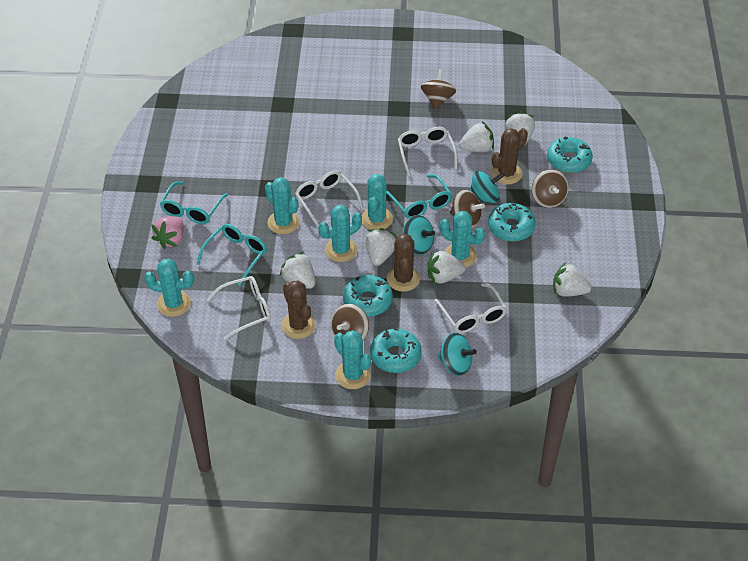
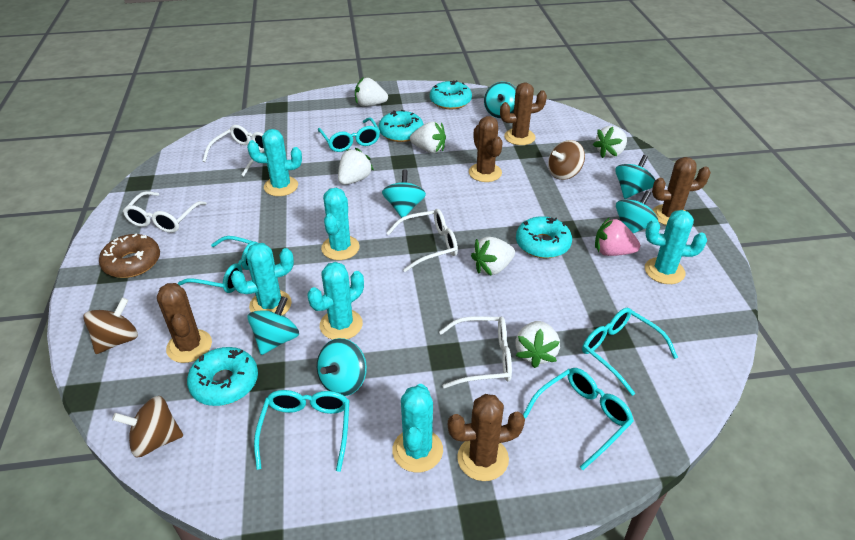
brown cactus: [281,281,316,339] [387,234,420,292] [491,128,528,184] = 3 -> [157,283,212,363] [448,394,525,481] [469,116,503,182] [500,82,547,145] [652,157,711,225] = 5
brown donut: none = 0 -> [99,234,160,278] = 1
brown spinning top: [331,304,369,340] [421,69,456,110] [450,190,485,228] [532,169,569,208] = 4 -> [83,298,138,354] [112,396,183,457] [548,140,585,180] = 3
turquoise glasses: [160,181,228,224] [197,224,267,286] [386,174,452,219] = 3 -> [178,236,258,293] [254,390,350,472] [318,117,380,152] [523,368,634,470] [582,308,678,396] = 5
turquoise spinning top: [403,215,435,255] [438,333,477,376] [470,171,504,203] = 3 -> [247,296,299,355] [317,338,367,396] [382,170,426,218] [484,82,516,118] [615,155,655,199] [616,190,658,233] = 6

